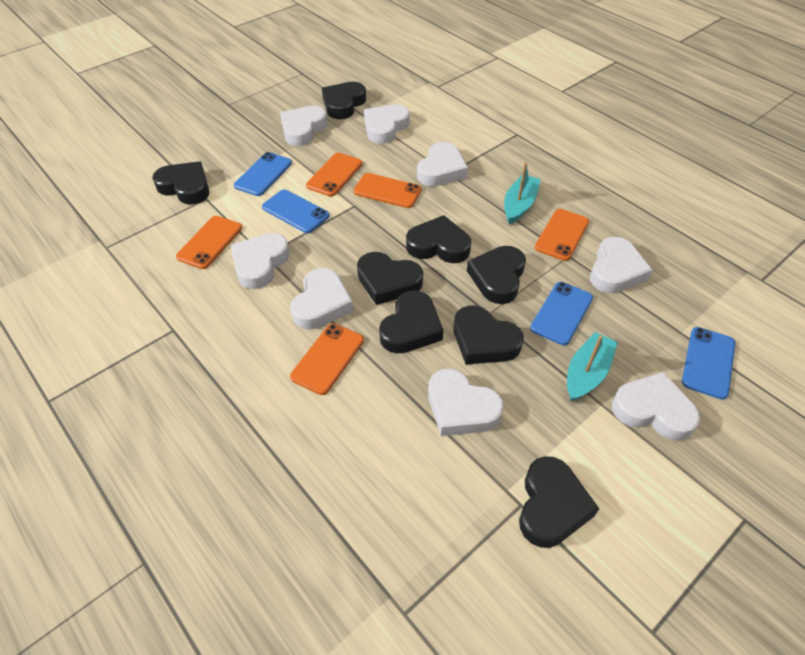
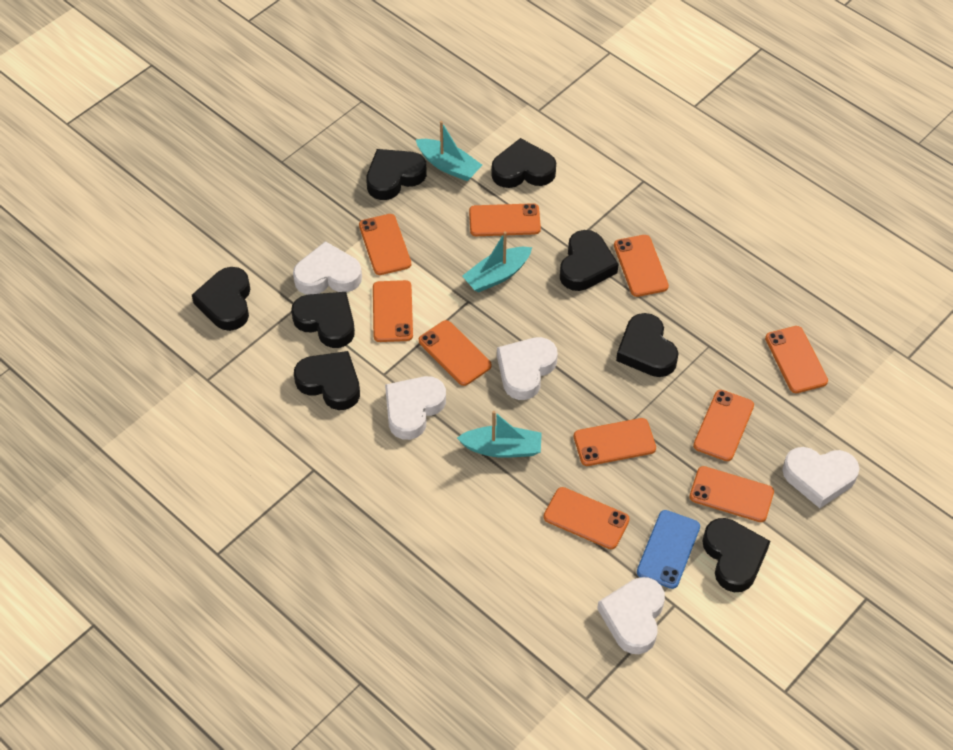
blue phone: [234,152,292,196] [262,189,330,233] [530,282,593,345] [682,327,736,399] = 4 -> [637,510,700,589] = 1
orange phone: [176,216,242,269] [290,323,364,395] [306,153,362,197] [354,173,422,208] [535,209,589,261] = 5 -> [359,214,411,275] [373,280,413,342] [419,320,492,386] [469,203,541,236] [543,487,630,549] [574,418,656,466] [614,235,669,297] [689,466,774,522] [693,390,754,461] [765,326,828,393] = 10
turquoise boat: [504,162,541,224] [567,332,618,401] = 2 -> [416,121,482,181] [457,411,542,458] [462,231,532,293] = 3
white heart: [231,233,290,289] [280,106,327,146] [290,268,353,330] [364,104,410,144] [417,142,468,186] [428,369,504,436] [590,237,653,293] [612,372,700,441] = 8 -> [293,241,362,295] [385,376,446,440] [497,337,558,400] [597,577,665,654] [782,447,860,508] = 5

